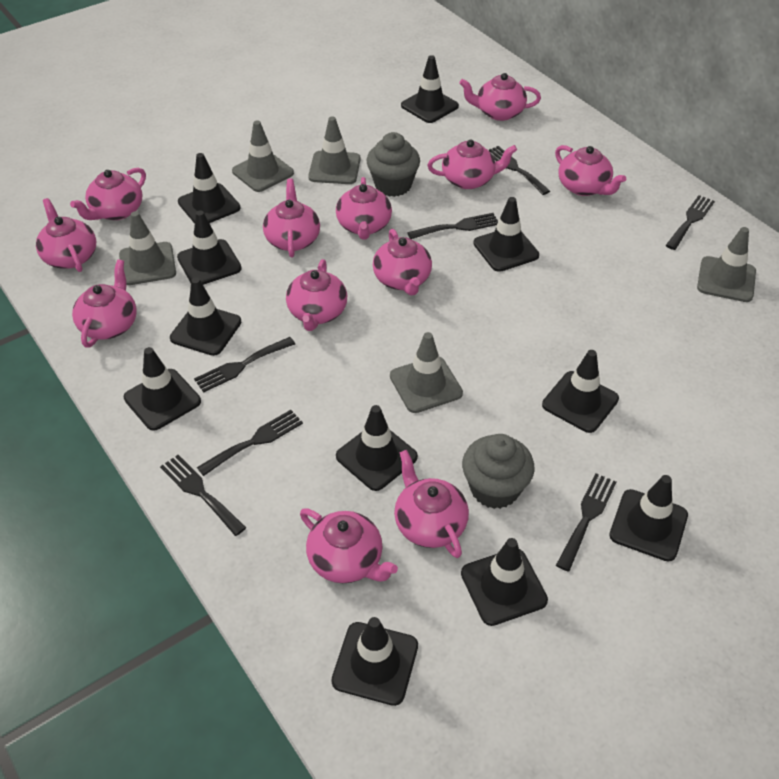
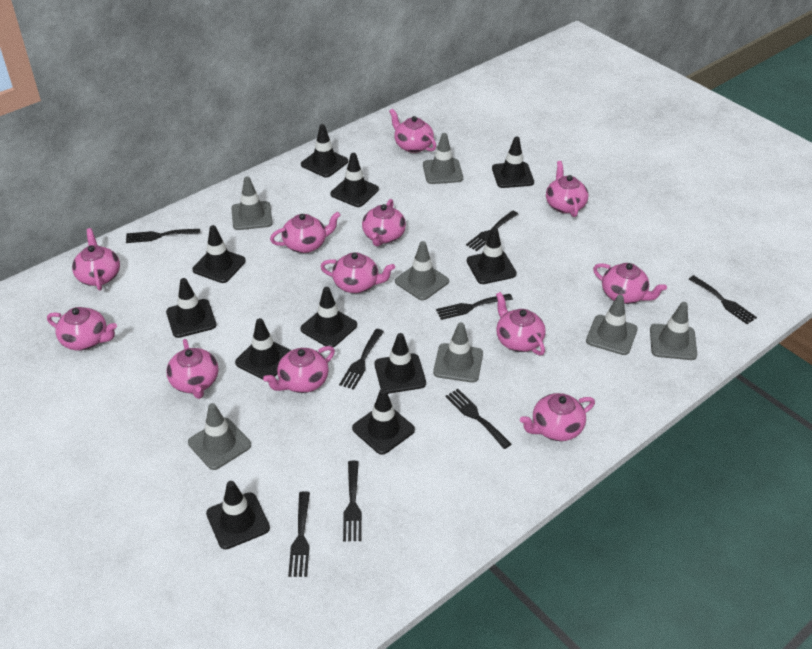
black fork: [160,455,246,536] [194,337,295,393] [197,410,303,476] [407,213,498,239] [489,146,550,195] [556,473,616,572] [665,195,715,250] = 7 -> [126,229,200,243] [288,491,310,577] [339,329,384,390] [343,461,362,541] [436,294,513,320] [445,389,511,449] [466,211,518,251] [689,275,757,324] = 8
grey cupcake: [367,132,420,197] [462,434,535,509] = 2 -> none = 0
grey traffic cone: [119,211,176,285] [232,120,294,192] [308,116,361,184] [390,332,463,413] [697,227,756,302] = 5 -> [188,403,251,470] [231,176,273,230] [395,241,449,301] [423,133,463,184] [433,322,483,382] [586,295,638,355] [650,302,697,360] = 7

